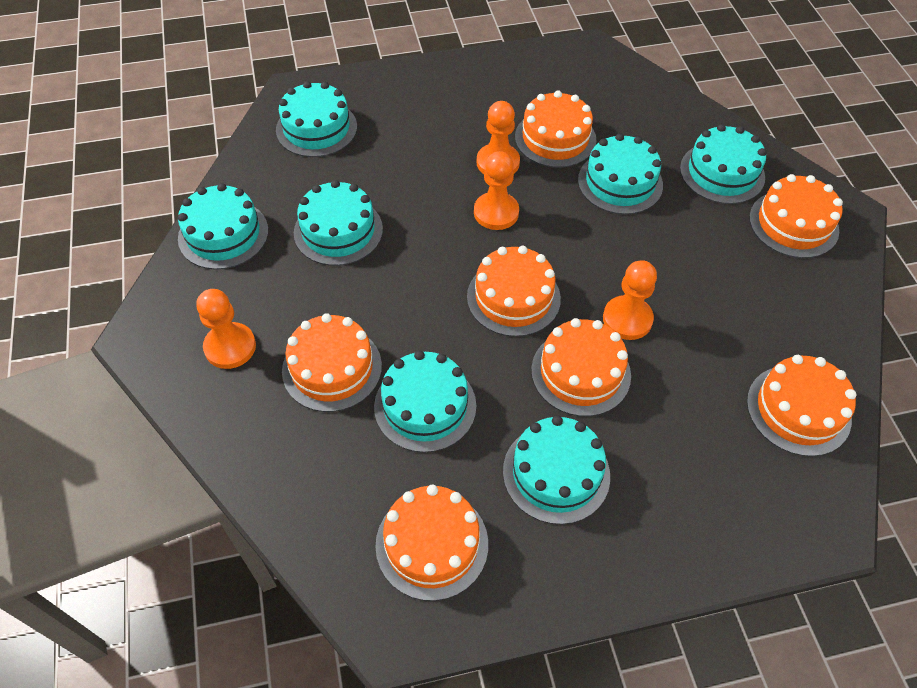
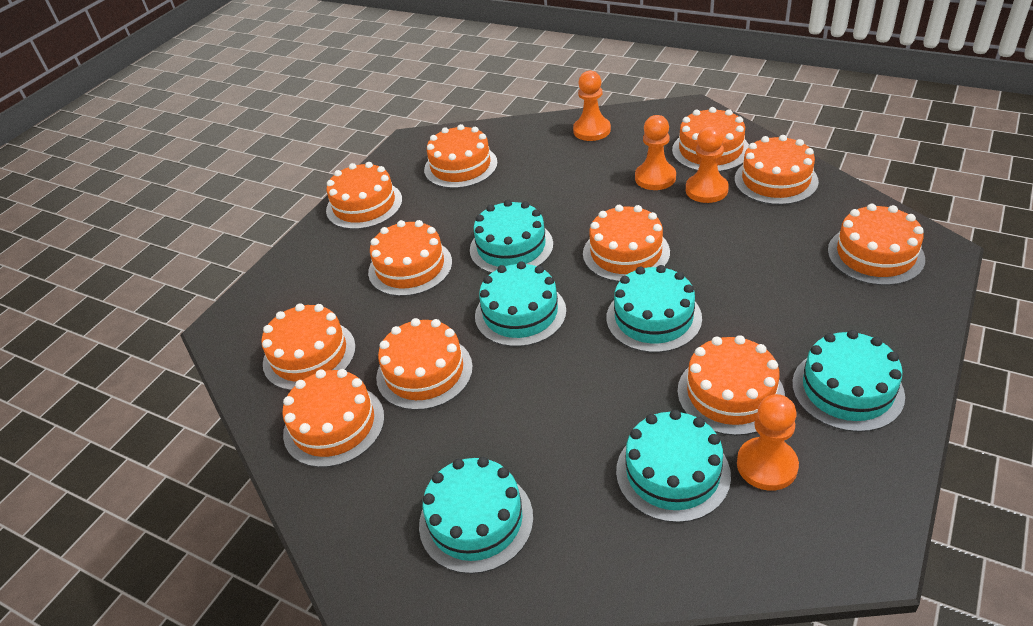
orange cake: [282,313,382,412] [375,484,488,601] [467,246,561,337] [515,90,596,168] [531,318,631,416] [747,355,857,457] [749,174,843,258] = 7 -> [261,303,356,391] [282,369,385,468] [326,162,402,229] [368,220,452,296] [376,318,473,410] [424,124,498,188] [583,205,670,282] [672,107,749,172] [678,335,785,436] [735,135,819,205] [828,204,925,286] = 11
turquoise cake: [178,183,268,270] [276,81,357,157] [294,180,383,266] [374,350,476,453] [503,416,610,525] [578,133,663,215] [680,124,767,204] = 7 -> [419,457,533,574] [470,200,553,273] [475,261,566,347] [606,265,702,353] [616,410,731,523] [792,330,905,432] = 6

